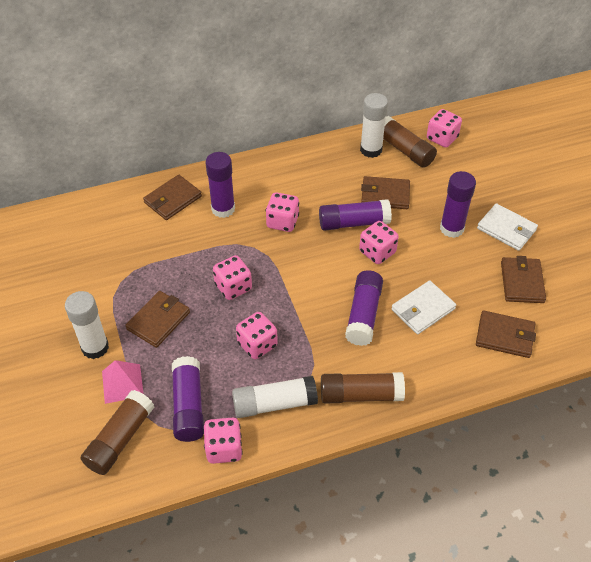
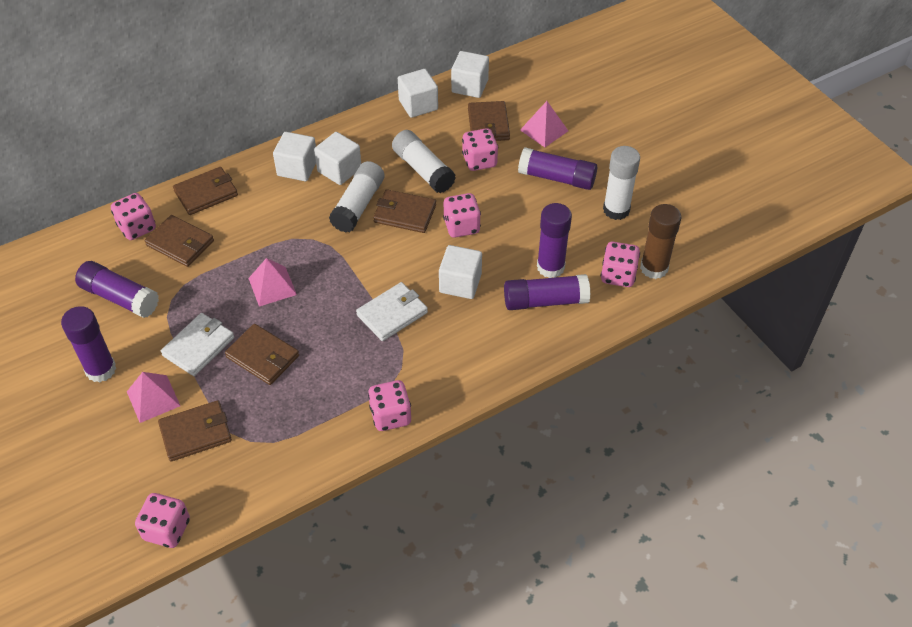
brown glue stick: [81,390,154,475] [321,372,405,404] [383,116,437,168] = 3 -> [640,204,682,279] = 1
brown wallet: [125,291,190,348] [143,175,202,220] [361,176,410,209] [476,310,536,358] [501,256,546,303] = 5 -> [145,215,214,267] [158,400,232,461] [173,167,238,215] [225,324,299,385] [373,189,436,233] [468,101,510,141] = 6
pink pyramid: [102,360,144,404] = 1 -> [127,372,180,423] [248,258,297,306] [520,101,568,147] = 3
white cube: none = 0 -> [273,132,316,181] [314,132,361,185] [398,69,438,118] [439,245,482,299] [451,51,489,98] = 5

